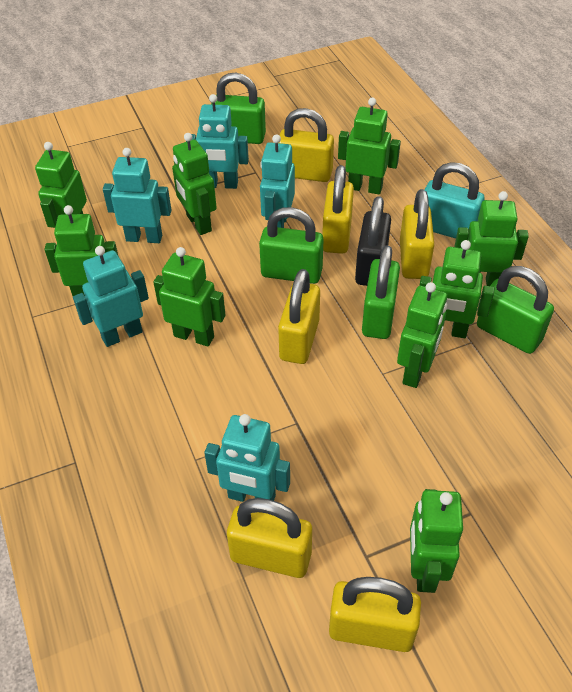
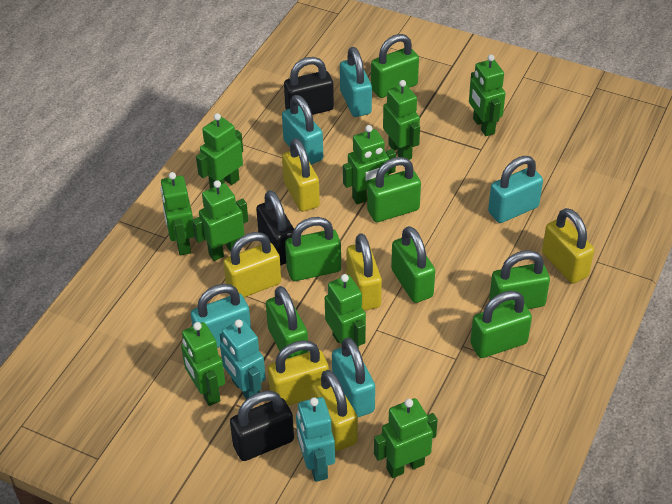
black padlock: [355,196,391,286] = 1 -> [230,391,294,461] [256,190,294,265] [284,57,334,115] = 3
green padlock: [211,73,266,144] [259,207,324,284] [362,245,400,339] [477,266,554,354] = 4 -> [266,286,309,358] [285,217,341,281] [367,157,421,222] [371,34,419,98] [391,226,435,303] [470,291,532,358] [489,250,550,309] = 7
turquoise padlock: [425,162,485,239] = 1 -> [191,284,251,348] [282,95,323,165] [332,337,375,417] [340,47,372,117] [488,156,543,223] = 5
turquoise robot: [73,246,149,347] [103,148,172,243] [186,94,249,189] [204,414,290,502] [260,134,295,228] = 5 -> [220,319,266,399] [296,397,335,482] = 2

